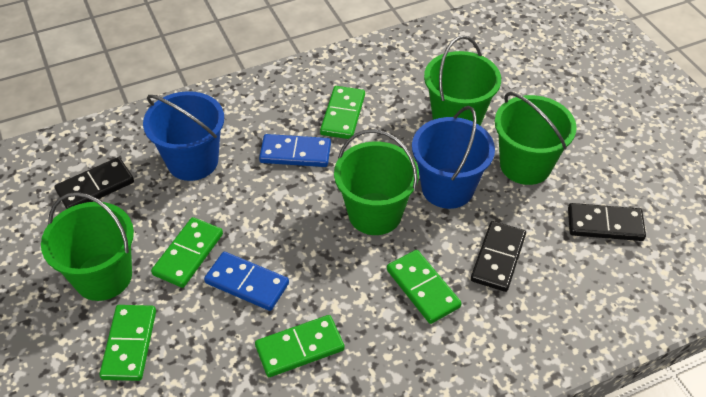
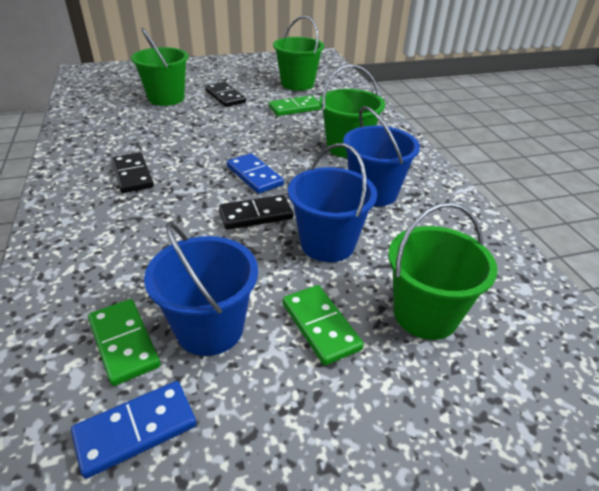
blue bucket: [143,91,224,181] [412,106,495,209] = 2 -> [144,222,258,356] [288,143,377,262] [343,106,420,206] = 3
green domino: [99,305,156,381] [151,217,223,288] [255,315,345,377] [320,86,365,139] [387,250,462,324] = 5 -> [88,299,160,386] [269,95,322,116] [283,285,364,365] = 3

